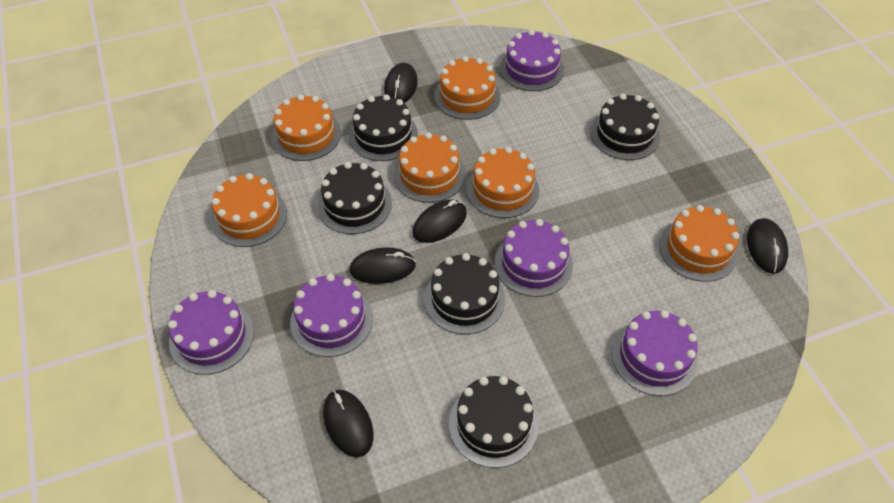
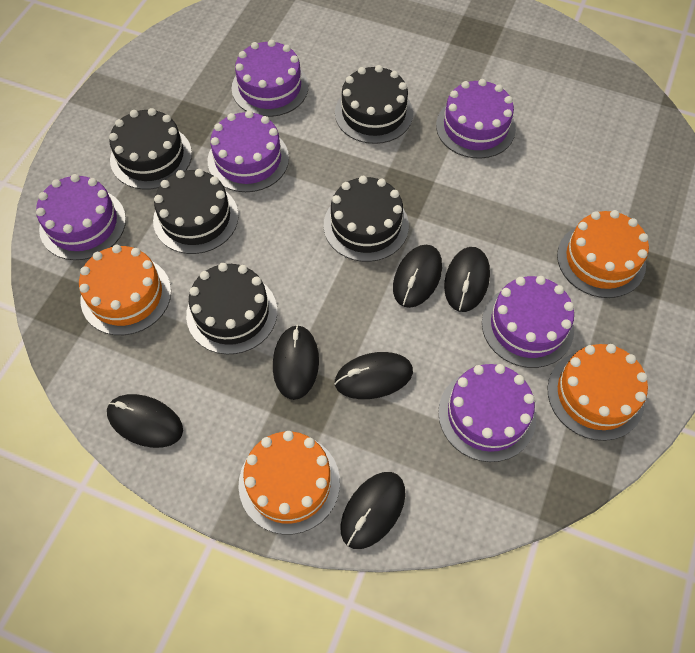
black mouse: [323,390,373,457] [349,247,416,284] [384,63,418,103] [412,200,467,243] [747,218,788,274] = 5 -> [107,394,183,448] [273,325,319,400] [334,352,413,399] [341,472,406,549] [393,245,442,308] [444,247,490,312] = 6
orange cake: [211,173,287,247] [271,94,341,161] [394,132,465,203] [434,56,500,120] [466,147,539,218] [659,205,739,282] = 6 -> [79,245,171,335] [238,431,340,534] [547,344,648,441] [557,210,649,298] = 4
purple cake: [168,290,254,375] [290,274,373,357] [495,219,573,297] [500,30,564,91] [612,310,698,396] = 5 -> [36,174,126,260] [208,110,289,192] [232,40,308,117] [436,79,516,159] [438,364,536,462] [482,276,574,368] = 6

